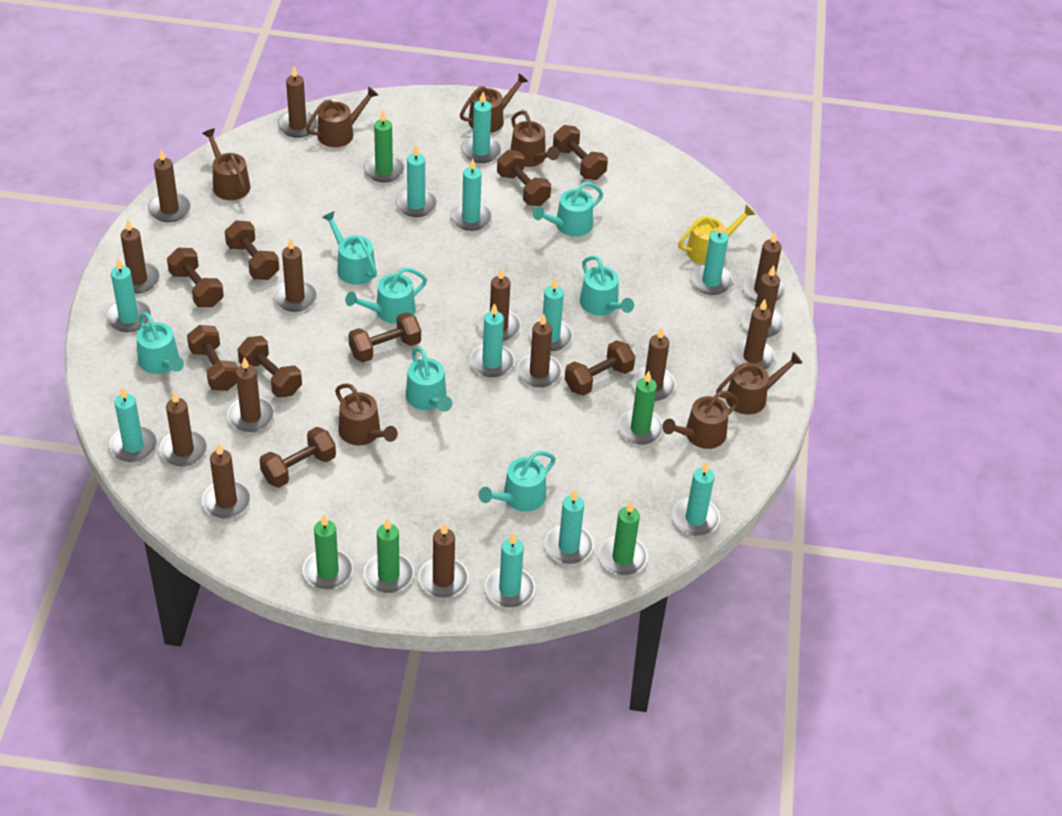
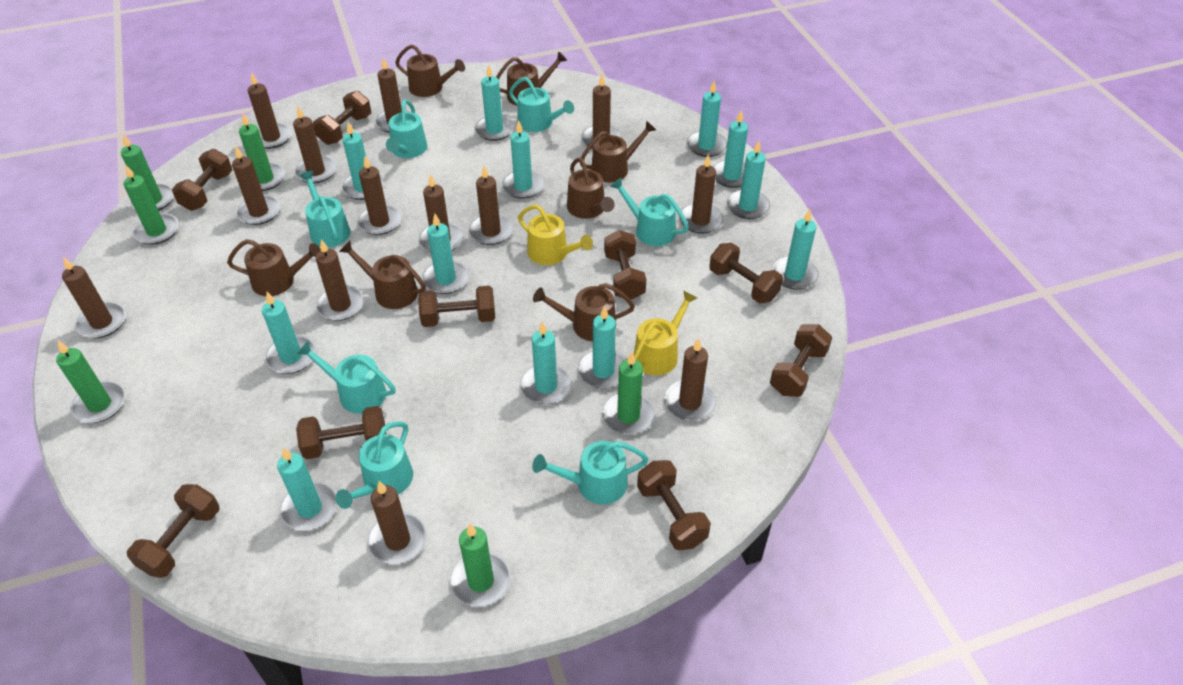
brown candle: [120,219,160,293] [148,150,191,222] [159,391,207,466] [202,443,251,519] [227,357,274,432] [273,238,317,312] [278,66,318,138] [418,523,469,598] [477,267,521,341] [517,313,562,387] [631,327,676,401] [731,299,776,370] [740,265,784,338] [742,232,785,302] = 14 -> [62,257,126,339] [232,146,280,225] [248,72,291,149] [293,106,336,183] [316,239,364,321] [357,156,401,235] [367,481,427,564] [375,57,411,133] [418,174,463,252] [469,166,513,245] [581,75,621,149] [664,338,717,421] [679,154,723,234] = 13
green candle: [303,515,353,589] [364,111,405,182] [364,518,414,593] [599,501,648,575] [618,371,663,445] = 5 -> [56,340,125,423] [121,134,174,210] [123,165,178,245] [239,114,285,191] [450,524,511,607] [602,352,655,435] = 6
turquoise candle: [106,258,151,332] [109,387,157,462] [395,145,437,217] [450,158,492,231] [461,92,501,163] [470,303,515,377] [485,533,535,608] [529,278,573,351] [545,490,594,564] [672,461,720,536] [690,222,733,295] = 11 -> [262,292,316,374] [277,447,337,531] [341,122,384,200] [422,214,469,294] [475,64,514,141] [502,120,544,199] [520,321,572,404] [578,306,626,388] [687,81,727,157] [713,110,748,188] [727,140,770,219] [772,209,819,290] = 12
yellow watering can: [678,205,756,264] = 1 -> [518,205,593,265] [634,290,697,376] = 2

